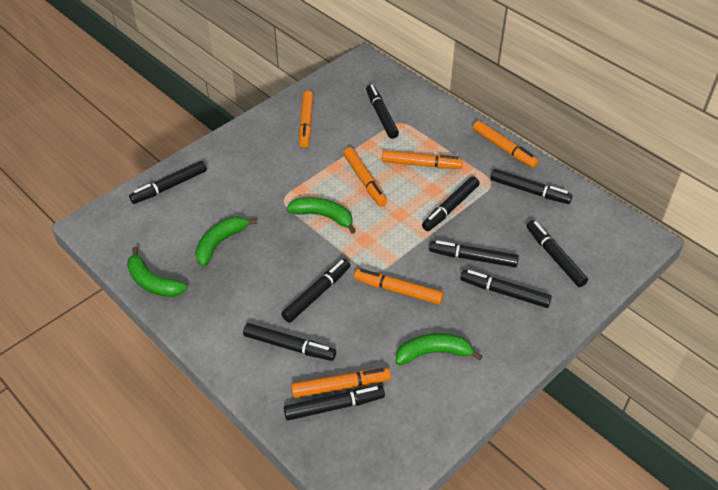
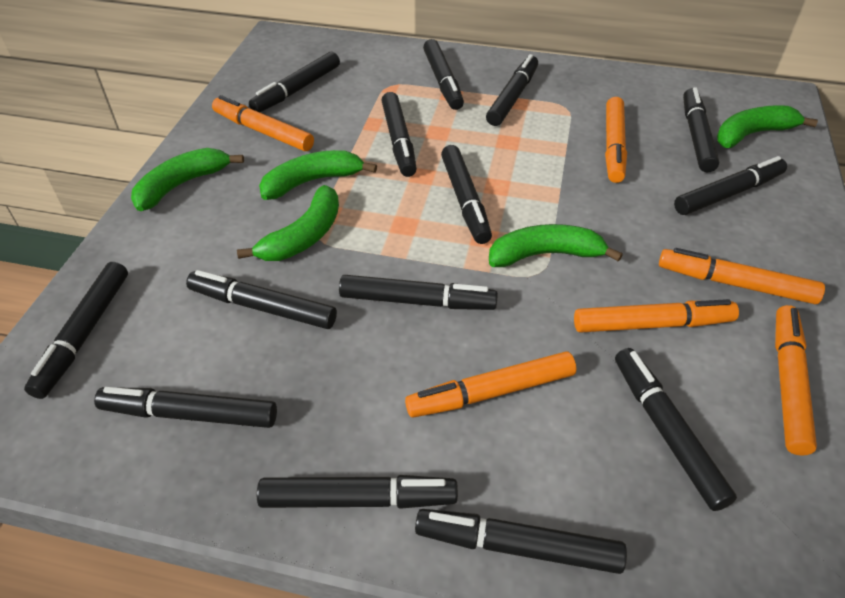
black marker: [129,161,207,204] [243,323,336,361] [281,259,350,323] [284,385,385,421] [366,84,399,139] [422,176,480,231] [429,240,519,267] [460,270,552,308] [490,169,573,204] [526,220,588,287] = 10 -> [24,262,128,399] [94,387,277,428] [186,270,337,329] [249,52,340,112] [257,475,458,509] [339,275,498,310] [381,92,417,177] [415,509,627,574] [423,39,464,110] [441,145,492,244] [486,54,538,126] [615,348,737,511] [674,156,787,215] [683,87,719,172] = 14
green banana: [127,247,187,297] [195,217,257,267] [286,197,356,234] [395,333,482,365] = 4 -> [131,148,244,211] [237,185,339,261] [259,150,377,200] [489,224,623,267] [717,105,818,148] = 5

